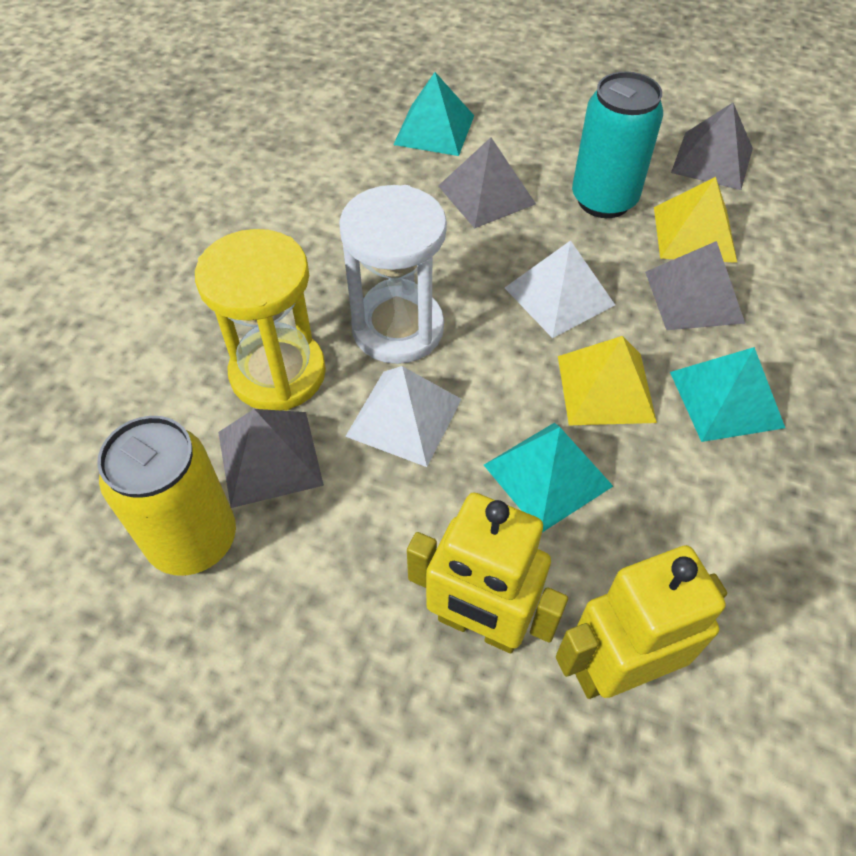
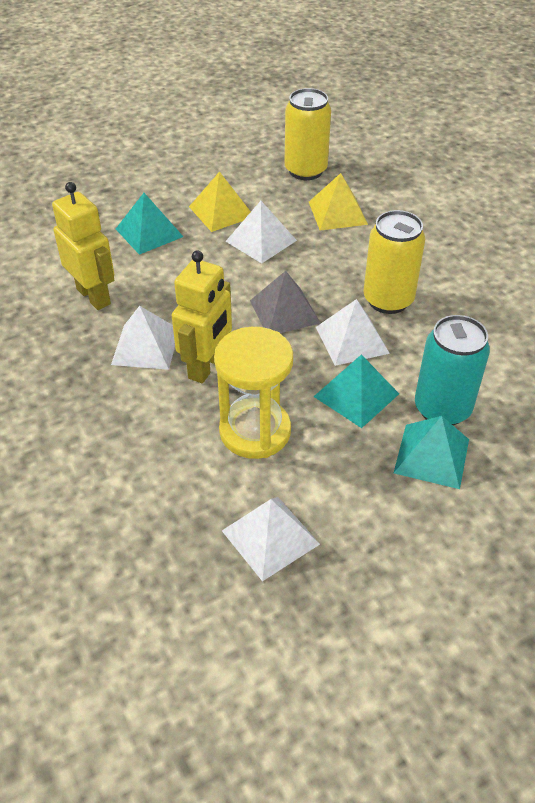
grey pyramid: [218,409,324,508] [438,137,536,229] [645,241,745,330] [671,103,753,190] = 4 -> [250,271,321,333] = 1
white hourglass: [339,185,447,364] = 1 -> none = 0
white pyramid: [345,366,462,467] [505,240,615,338] = 2 -> [111,306,175,370] [222,497,320,581] [225,201,297,263] [316,299,390,366] = 4
yellow can: [97,416,236,576] = 1 -> [285,88,331,180] [364,210,425,314] = 2

